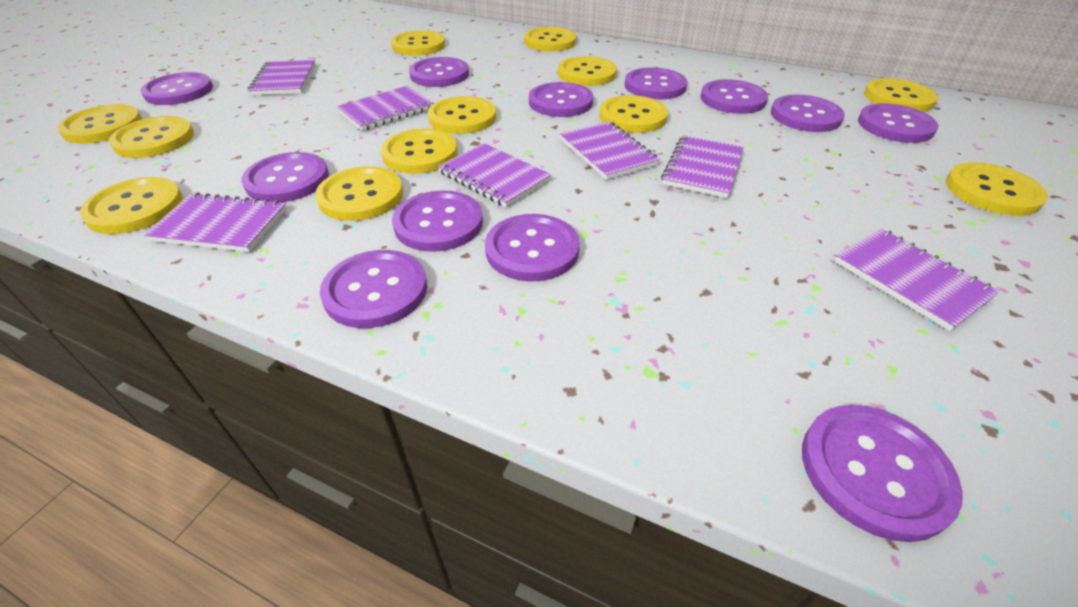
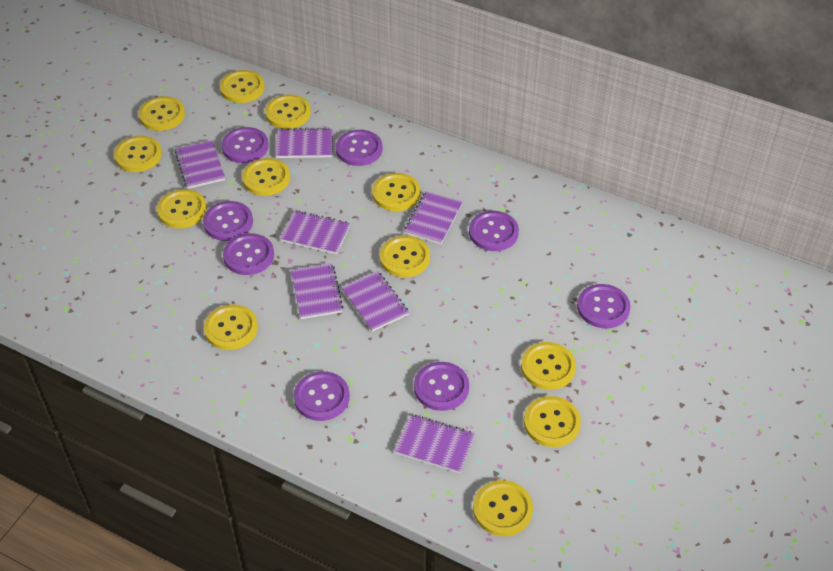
purple button: [140,72,213,105] [241,152,329,202] [320,250,427,328] [392,190,483,252] [409,57,469,87] [485,214,580,282] [529,82,593,117] [624,67,687,99] [700,79,768,114] [771,95,845,132] [802,405,963,542] [858,103,938,143] = 12 -> [203,201,253,241] [221,127,269,163] [223,233,274,275] [294,371,350,421] [336,130,383,166] [414,362,469,411] [469,211,519,251] [577,284,630,328] = 8

